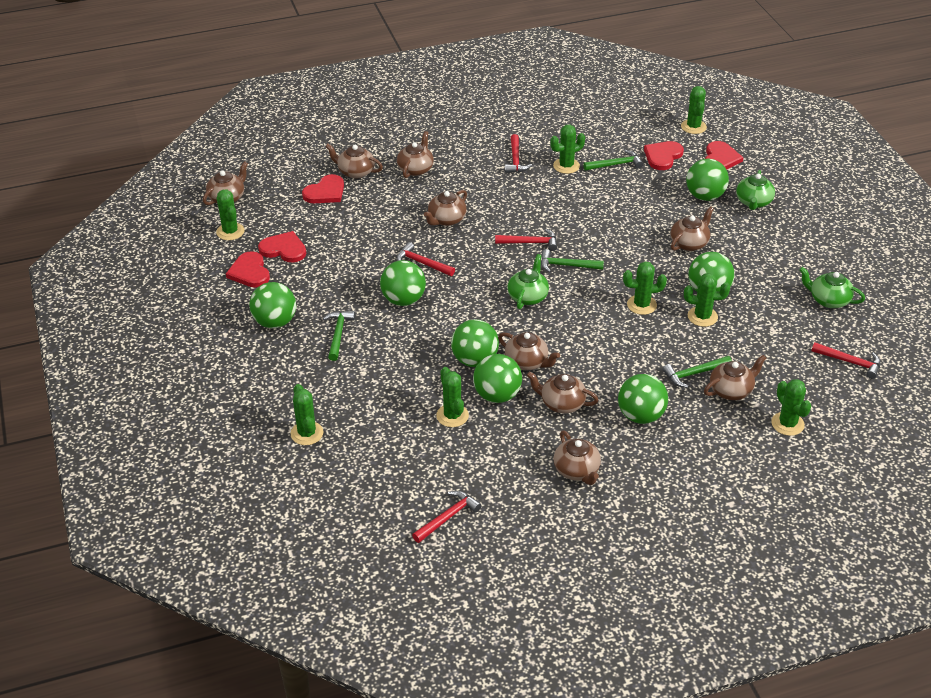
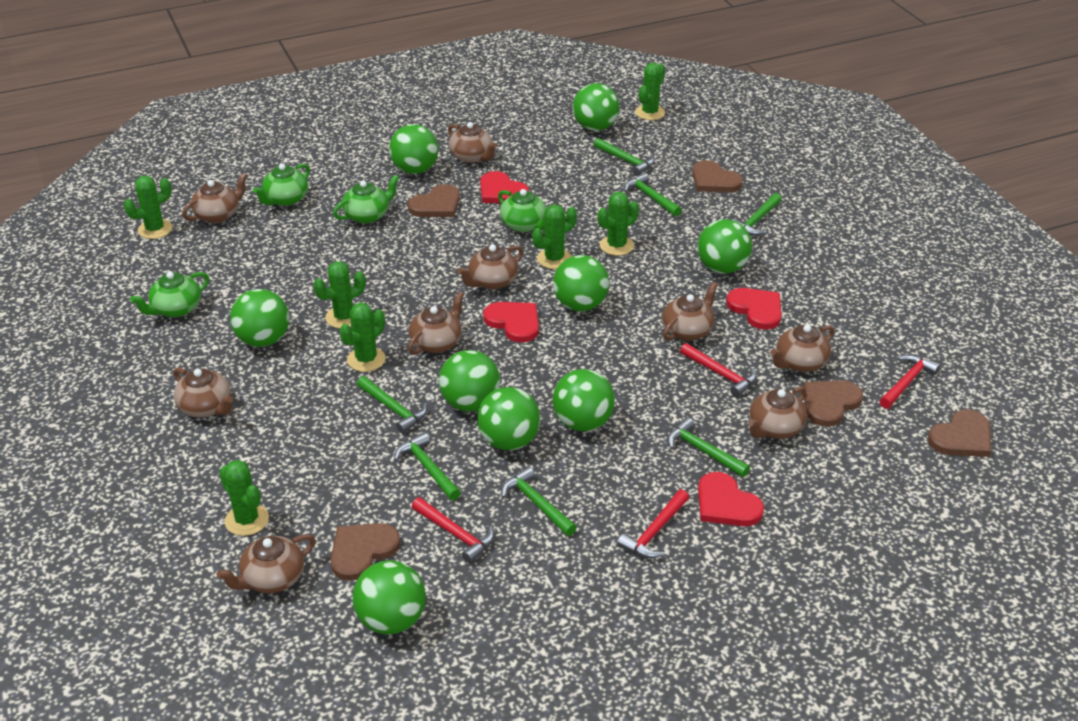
brown heart: none = 0 -> [330,523,400,581] [408,184,460,217] [692,160,743,192] [803,380,863,427] [928,409,991,457] = 5
green ball: [249,282,296,328] [380,260,426,306] [451,319,499,367] [473,354,522,403] [618,374,668,424] [686,159,729,201] [688,252,734,292] = 7 -> [230,289,289,347] [352,560,426,634] [389,124,438,174] [439,350,500,412] [477,387,540,450] [553,255,609,311] [553,369,615,431] [573,83,620,131] [697,219,752,274] = 9
green cactus: [216,189,245,240] [290,384,324,445] [436,367,469,427] [550,125,585,174] [623,261,667,315] [681,86,707,134] [684,273,730,327] [771,379,811,436] = 8 -> [124,176,172,239] [219,460,269,536] [314,261,366,328] [339,302,386,372] [532,204,577,269] [598,192,639,256] [635,63,665,120] = 7
green hammer: [323,311,355,361] [541,249,604,273] [583,150,643,171] [663,356,732,388] = 4 -> [357,376,427,434] [394,432,461,500] [501,466,577,536] [594,138,654,176] [624,173,682,216] [667,417,750,477] [732,193,782,236] = 7
green teapot: [508,254,549,309] [736,170,775,210] [799,267,865,308] = 3 -> [130,271,210,317] [253,164,310,206] [333,175,399,224] [498,189,547,232] = 4
red hammer: [396,242,455,276] [412,491,482,543] [495,229,557,251] [505,134,532,173] [812,342,881,379] = 5 -> [412,497,494,564] [617,489,689,559] [680,343,756,397] [880,354,940,409] = 4
red heart: [226,251,270,288] [258,231,306,262] [302,174,344,203] [644,141,684,170] [705,141,744,170] = 5 -> [480,171,529,203] [483,302,539,343] [698,472,764,526] [726,288,782,330] = 4

